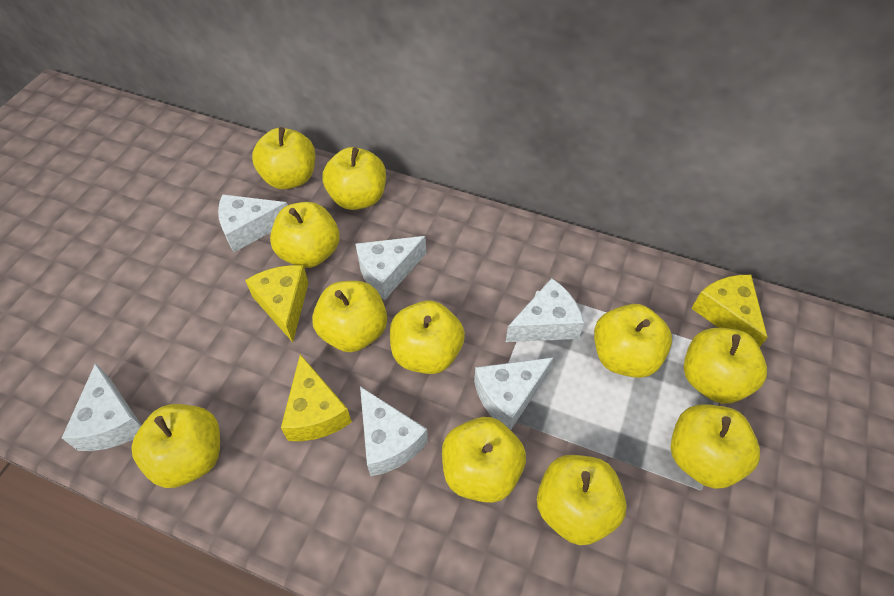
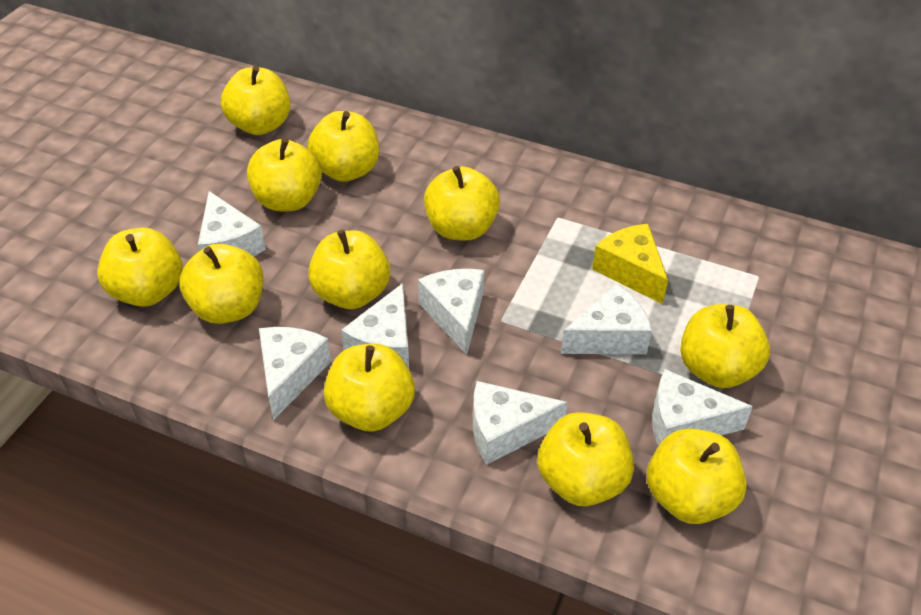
white cheese: [62,363,142,451] [218,194,287,252] [356,236,426,300] [360,386,428,476] [474,357,554,430] [506,278,584,342] = 6 -> [198,191,266,256] [259,327,331,420] [341,283,409,369] [418,269,484,355] [473,381,568,464] [561,284,652,354] [652,369,753,446] = 7
yellow cheese: [245,265,309,342] [281,354,352,441] [691,275,768,348] = 3 -> [592,224,668,304] = 1

